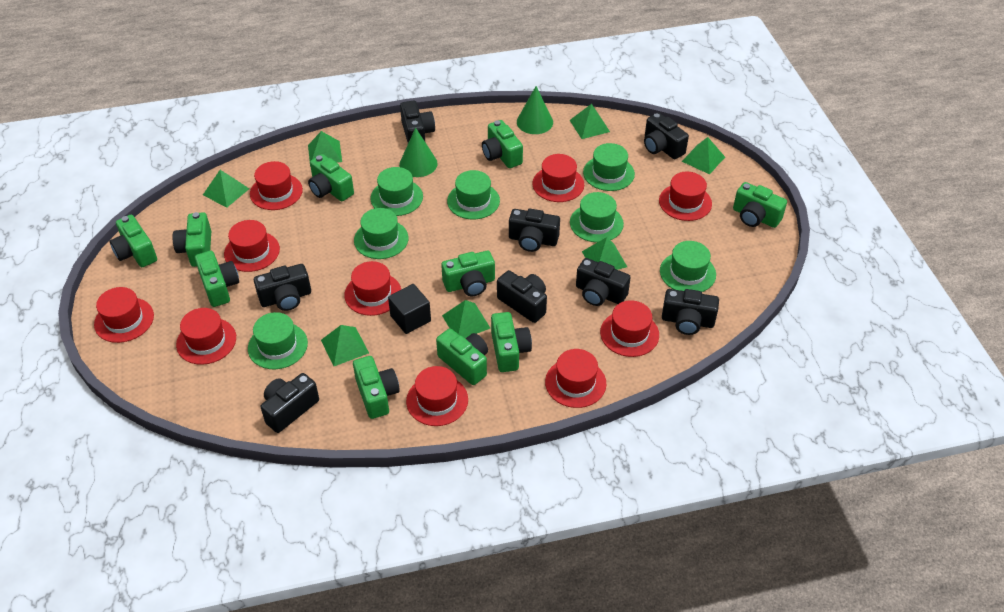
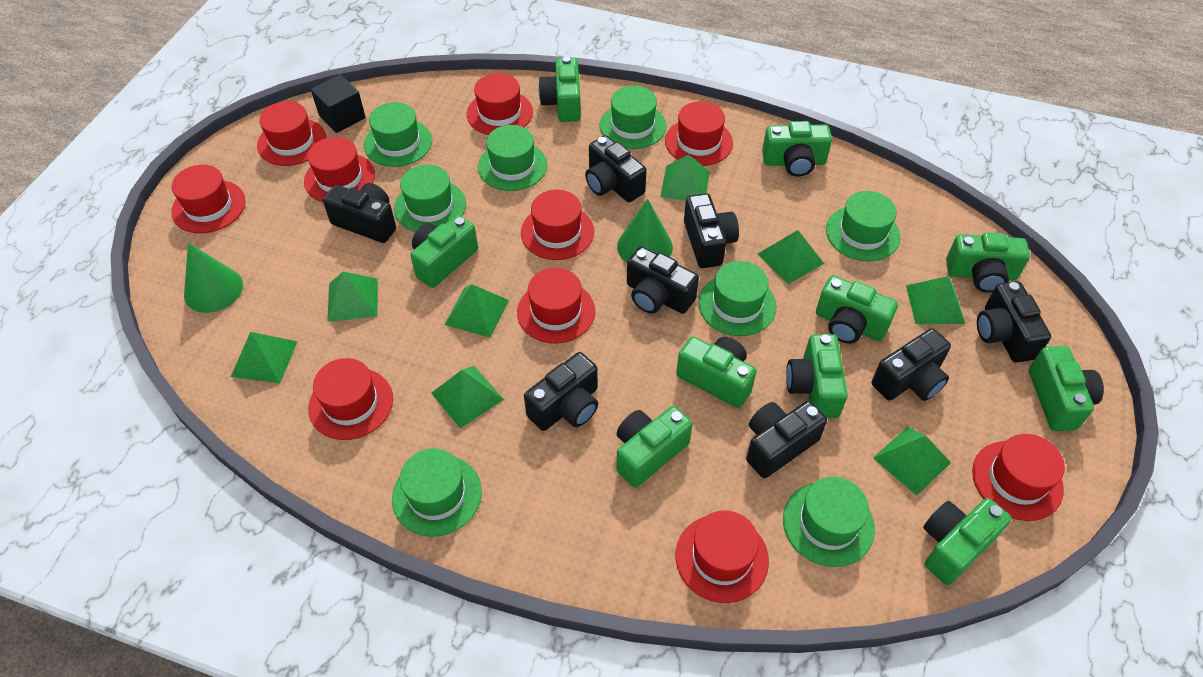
green hat: [248,312,308,369] [354,208,408,259] [371,167,423,216] [447,170,500,220] [570,192,624,243] [583,143,635,191] [660,241,716,292] = 7 -> [364,102,432,167] [392,448,482,537] [394,165,466,232] [478,125,547,191] [599,85,667,149] [698,261,776,336] [783,477,875,567] [826,191,900,262] = 8
green pyramid: [203,170,249,208] [308,131,342,163] [321,325,369,366] [442,300,490,338] [569,104,610,139] [582,237,627,270] [682,137,725,174] = 7 -> [231,332,297,383] [327,272,378,322] [431,366,504,428] [444,284,509,338] [660,154,710,201] [758,230,824,284] [873,427,951,496] [906,276,965,324] = 8

